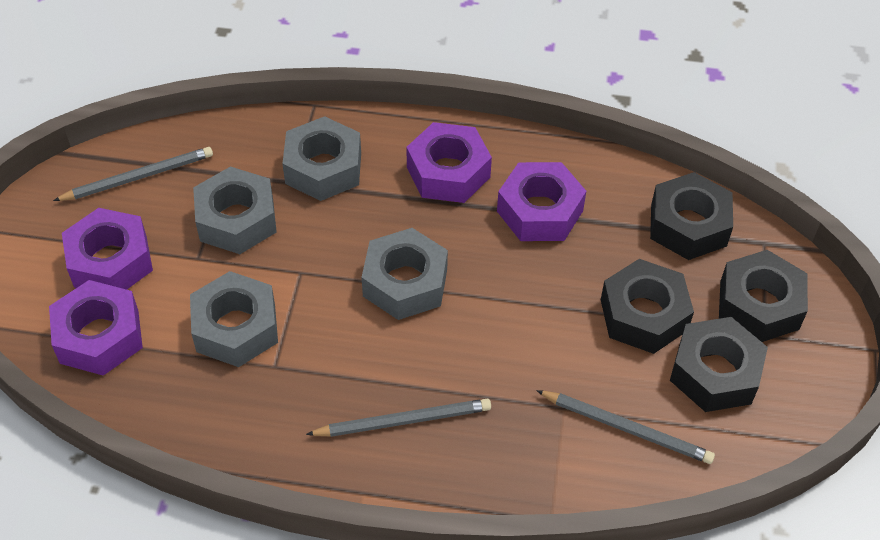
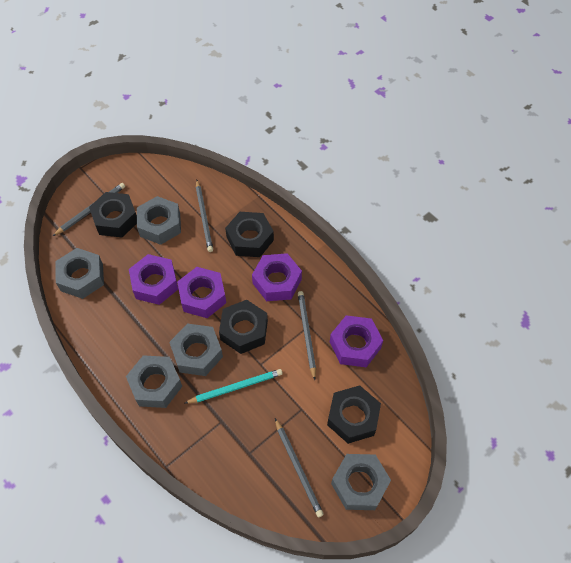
grey nut: [190,271,278,367] [193,166,277,254] [282,116,361,201] [362,228,448,320] = 4 -> [55,248,104,299] [126,355,182,408] [137,196,181,245] [169,323,223,376] [331,454,391,510] = 5
grey pencil: [53,147,213,201] [306,399,491,437] [536,390,715,464] = 3 -> [53,183,125,236] [196,180,213,252] [275,418,324,517] [298,291,316,380] = 4
turquoise pencil: none = 0 -> [185,369,283,404] = 1

